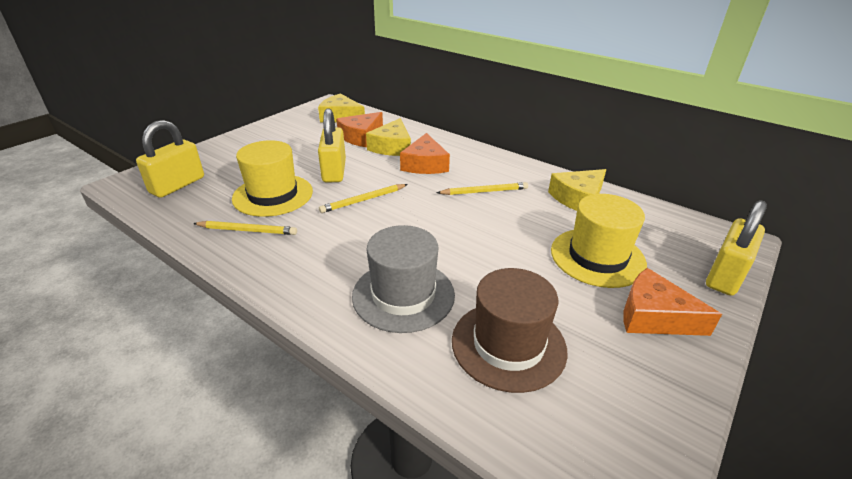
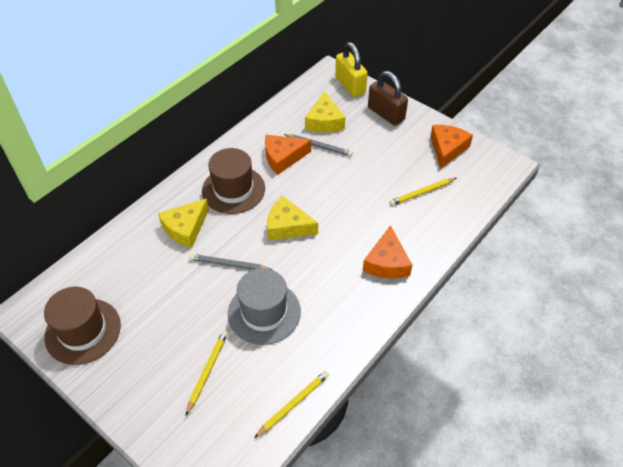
brown hat: [452,268,568,393] = 1 -> [44,287,121,365] [202,148,265,214] = 2
brown padlock: none = 0 -> [368,71,408,126] = 1
grey pencil: none = 0 -> [190,254,273,270] [284,134,353,156] = 2
yellow hat: [232,140,313,217] [551,194,647,288] = 2 -> none = 0
yellow padlock: [136,120,204,198] [318,108,346,183] [706,200,767,296] = 3 -> [335,42,368,97] = 1

